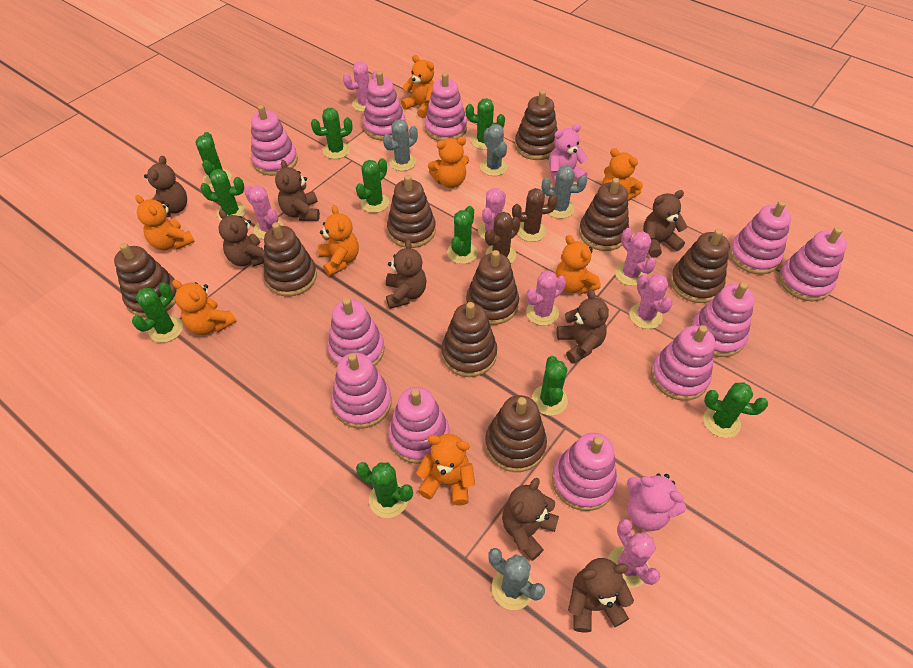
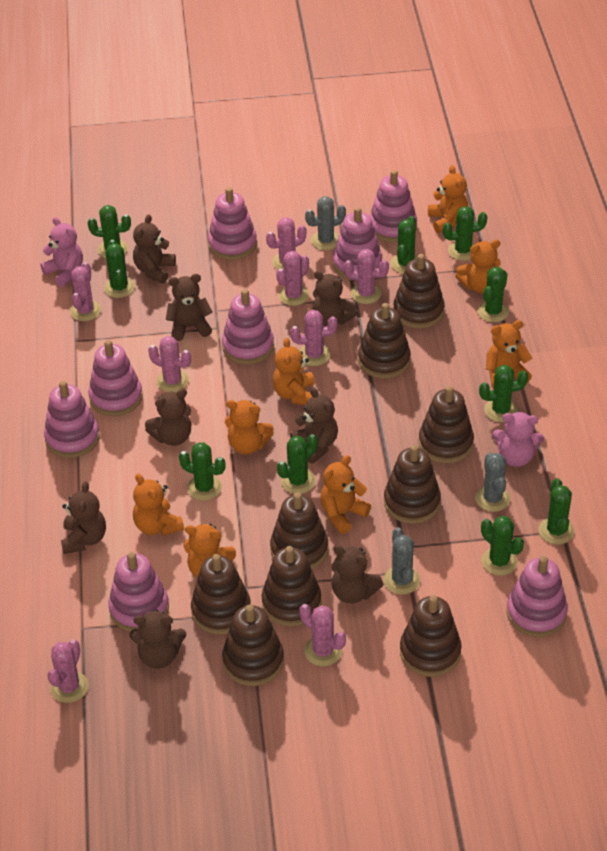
brown cactus: [485,212,520,263] [512,188,558,242] = 2 -> none = 0
grey cactus: [383,119,418,171] [480,124,508,176] [488,548,545,610] [542,165,587,219] = 4 -> [305,196,346,250] [384,527,420,595] [475,453,510,512] = 3
pink cactus: [244,185,284,239] [343,62,377,112] [478,188,506,240] [526,270,566,326] [608,519,660,588] [615,228,656,286] [629,274,673,329] = 7 -> [47,639,88,703] [70,262,101,321] [148,336,191,392] [266,217,306,270] [276,251,309,306] [290,310,338,366] [299,604,346,666] [344,249,389,304] = 8
pink stacking toy: [251,105,298,176] [328,298,384,367] [332,353,392,429] [363,71,406,141] [389,387,450,464] [425,72,467,141] [552,433,617,511] [651,325,715,401] [690,282,755,357] [729,201,791,275] [779,227,847,301] = 11 -> [44,381,100,458] [88,340,143,416] [108,552,169,632] [208,187,257,260] [222,289,274,364] [333,207,382,280] [370,170,417,242] [506,556,568,637] = 8

